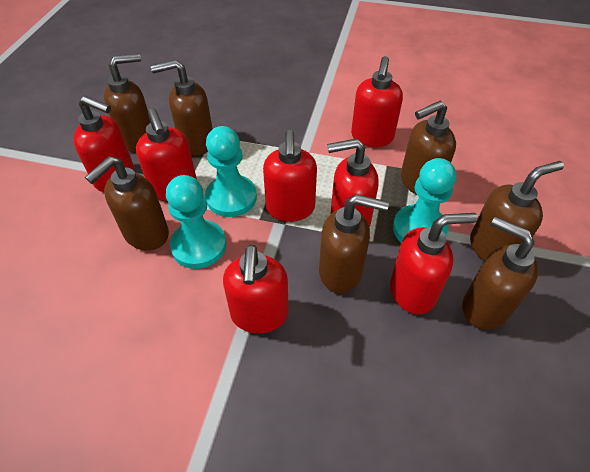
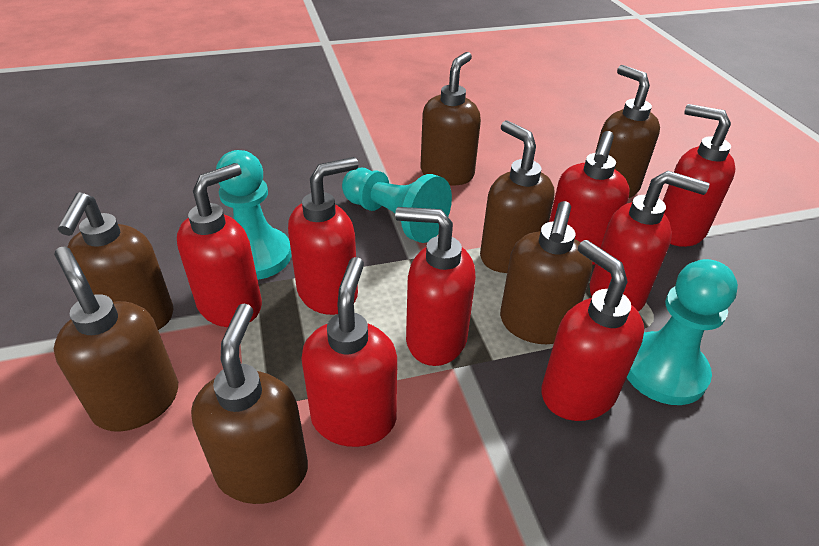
red soap dispenser: [73,96,134,192] [136,108,197,201] [223,244,289,334] [263,130,317,222] [327,138,379,228] [351,56,403,147] [390,213,478,314] = 7 -> [177,163,262,327] [288,157,358,315] [301,257,397,447] [395,207,476,366] [541,240,644,421] [549,131,629,265] [590,171,709,312] [663,104,735,247] = 8

